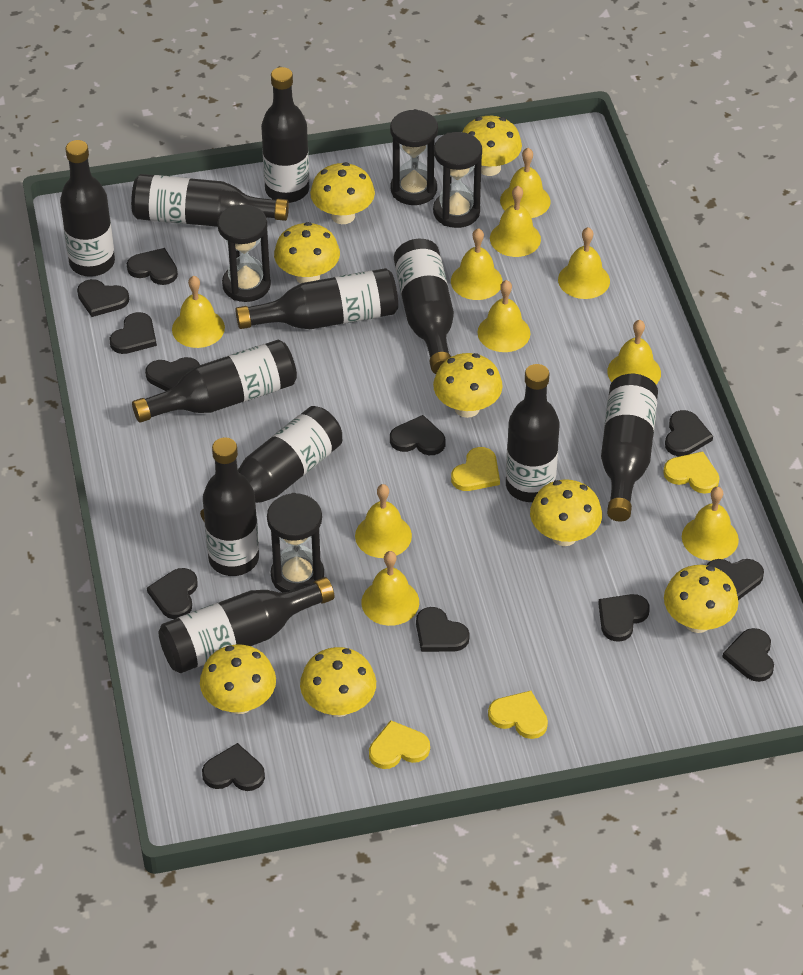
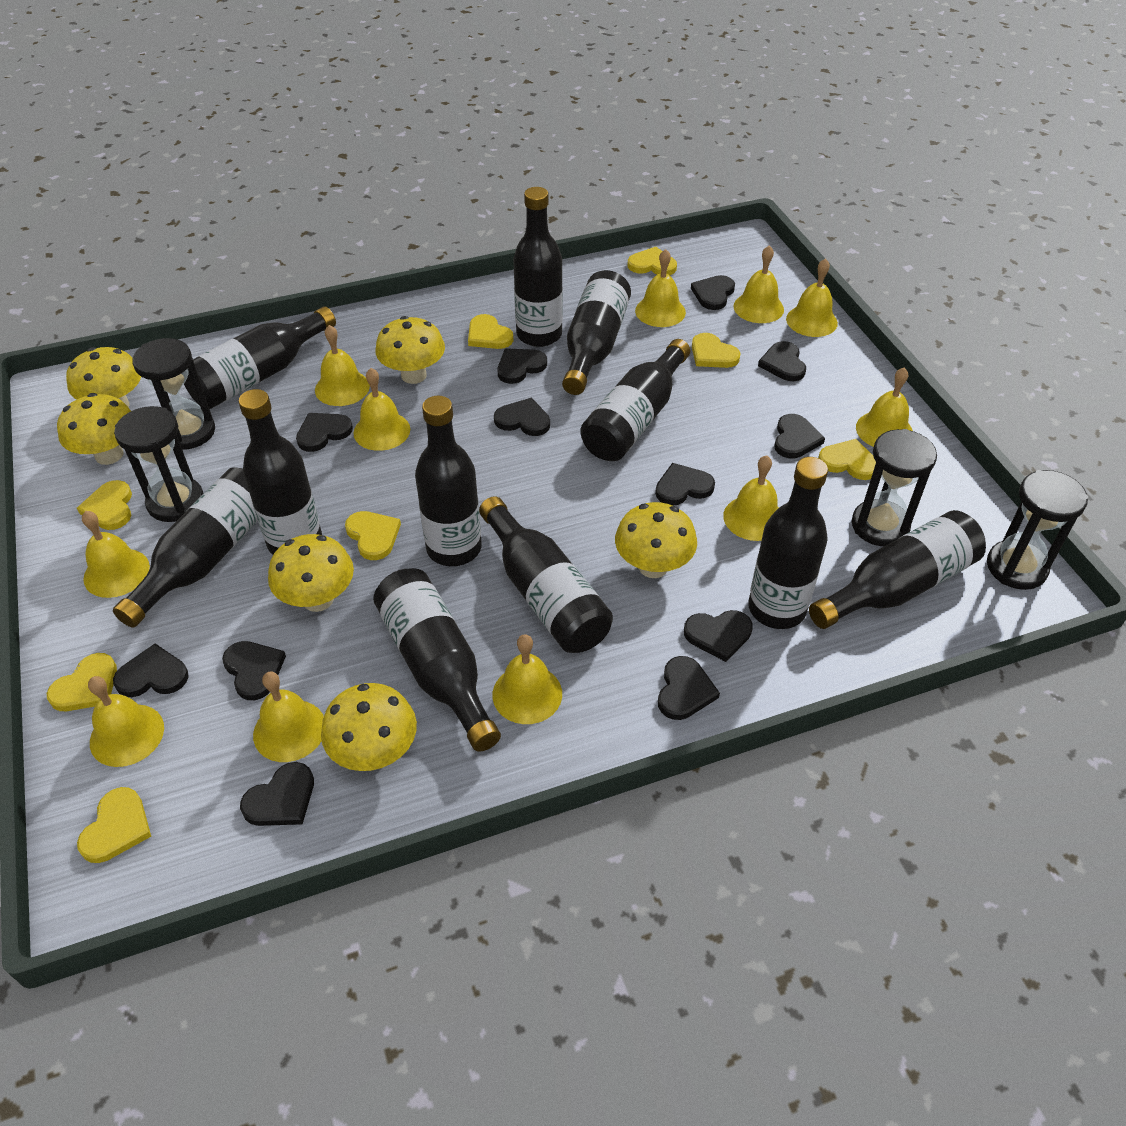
yellow bell: [172,276,225,348] [355,484,412,558] [361,551,419,626] [451,228,503,300] [477,280,530,352] [490,186,541,257] [500,148,551,218] [558,227,610,299] [607,320,661,385] [682,487,739,561] = 10 -> [82,511,150,598] [88,676,164,767] [253,672,324,762] [315,325,370,406] [353,368,410,451] [492,634,562,724] [635,249,686,327] [723,455,779,541] [733,245,784,323] [786,258,838,337] [856,367,913,447] = 11
yellow heart: [369,720,430,769] [451,447,500,491] [488,691,548,739] [663,451,719,494] = 4 -> [47,653,117,711] [77,480,132,530] [77,787,151,863] [345,511,401,560] [468,314,513,349] [628,247,677,275] [692,333,741,368] [818,439,876,480] = 8
yellow mushroom: [200,644,276,714] [274,222,340,284] [300,647,376,717] [310,162,375,224] [433,353,503,418] [462,116,522,176] [530,479,602,546] [664,565,738,633] = 8 -> [57,393,131,465] [66,347,141,408] [268,534,354,612] [321,683,417,771] [375,316,445,384] [615,502,697,578] = 6

